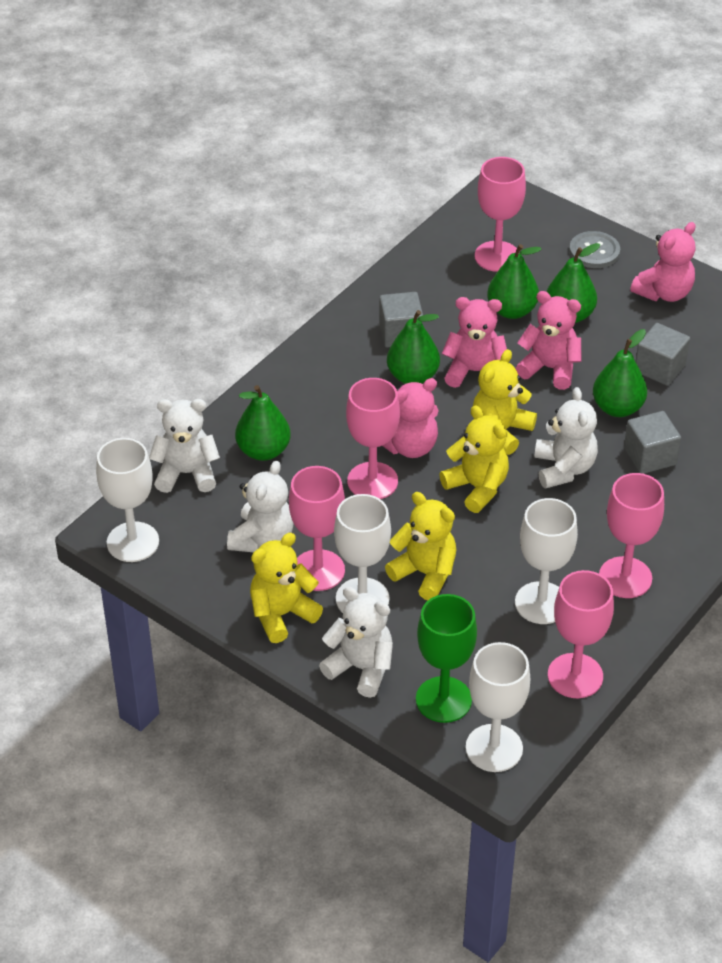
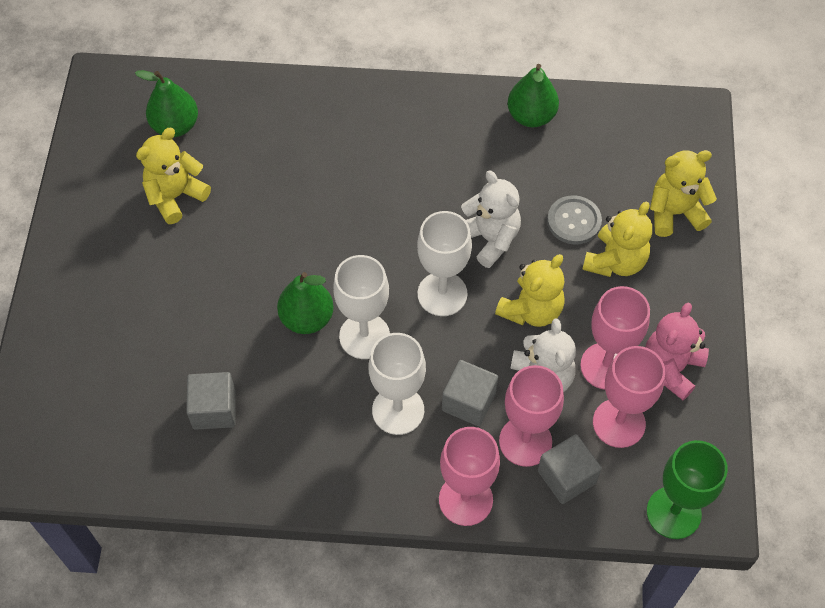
green pear: [235,385,291,461] [387,310,440,384] [487,244,541,319] [546,243,600,323] [593,329,647,417] = 5 -> [135,70,198,137] [277,272,334,334] [508,64,559,127] = 3
pink goblet: [289,466,345,591] [346,378,400,499] [475,157,526,272] [548,570,614,698] [599,473,664,598] = 5 -> [439,427,500,526] [499,365,564,467] [580,286,650,390] [593,346,665,448] = 4
pink teddy bear: [383,378,439,458] [442,297,507,388] [516,291,582,390] [630,222,696,302] = 4 -> [645,303,709,400] = 1
white goblet: [96,438,159,562] [334,494,391,613] [466,642,530,772] [515,498,578,624] = 4 -> [333,255,390,359] [369,333,426,435] [417,211,472,316] = 3
white teddy bear: [149,399,220,493] [227,461,294,553] [319,586,393,698] [534,387,598,489] = 4 -> [461,170,521,268] [510,319,576,392] = 2

